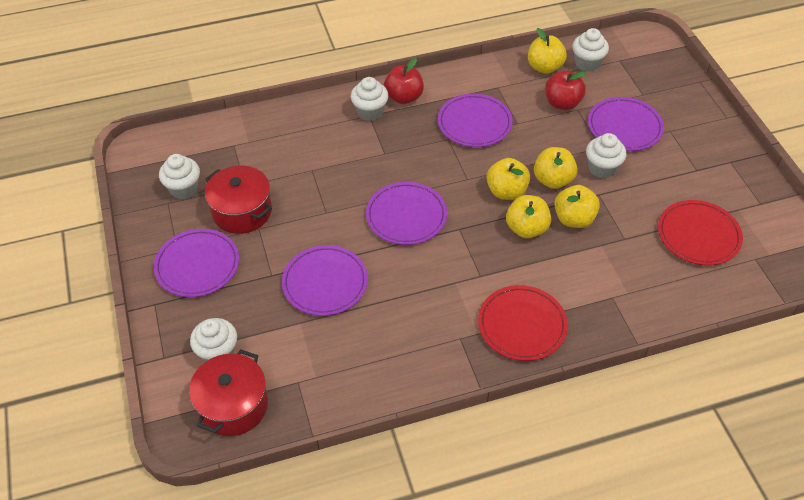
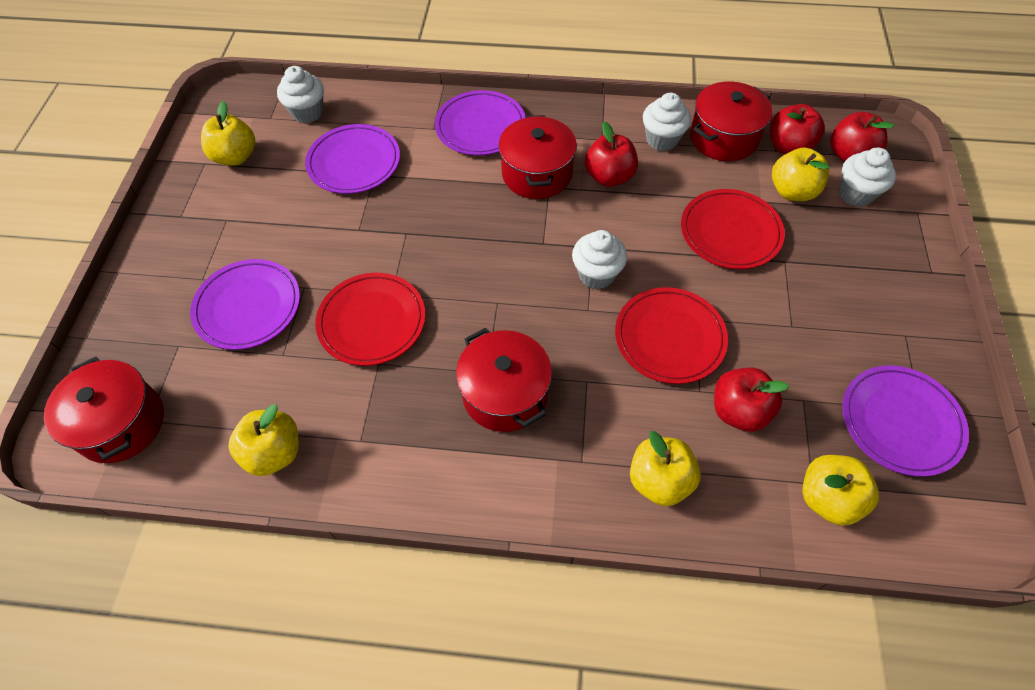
purple plate: [154,229,239,297] [282,245,368,316] [366,182,447,245] [438,94,513,147] [588,97,664,151] = 5 -> [190,259,300,350] [305,124,400,194] [435,90,525,155] [842,365,969,477] = 4
red apple: [384,58,424,104] [545,71,586,110] = 2 -> [585,121,638,187] [714,368,789,432] [770,104,825,155] [830,112,895,162] = 4
red plate: [478,285,568,361] [658,200,743,265] = 2 -> [315,273,425,366] [615,287,728,384] [681,189,785,269] = 3
red pot: [189,349,268,436] [205,165,272,234] = 2 -> [44,357,164,463] [456,327,552,432] [498,115,577,199] [690,81,772,161] = 4
white cupcake: [159,154,200,199] [190,318,237,362] [350,77,389,121] [572,28,609,72] [586,133,626,178] = 5 -> [277,66,324,123] [572,230,627,289] [643,93,691,151] [839,148,896,207] = 4

